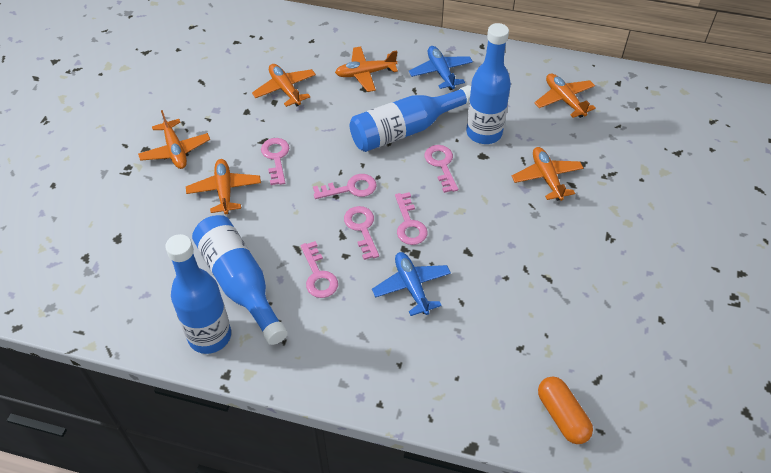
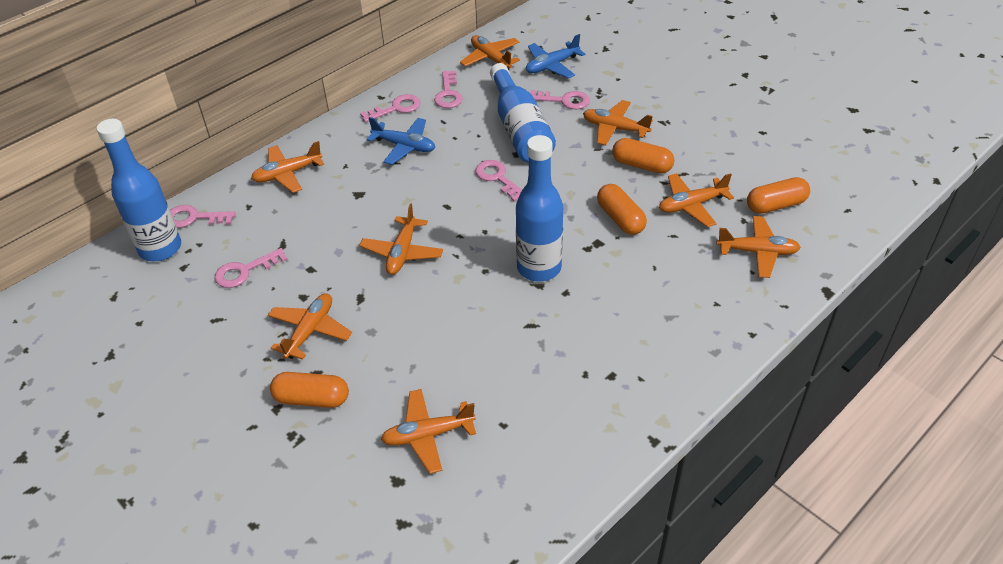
blue bottle: [165,234,231,354] [192,215,288,345] [350,85,471,152] [466,23,511,144] = 4 -> [97,119,181,261] [490,63,556,163] [516,135,563,282] = 3
orange capsule: [538,376,593,444] = 1 -> [270,372,349,408] [597,184,647,235] [612,138,674,174] [747,177,810,214] = 4
orange plane: [138,110,210,169] [186,159,261,214] [252,64,316,107] [335,47,398,92] [512,147,583,201] [534,73,596,118] = 6 -> [251,141,324,193] [268,293,352,360] [359,204,443,275] [381,389,476,474] [460,35,520,70] [583,100,653,145] [659,173,734,227] [716,216,801,278] = 8

